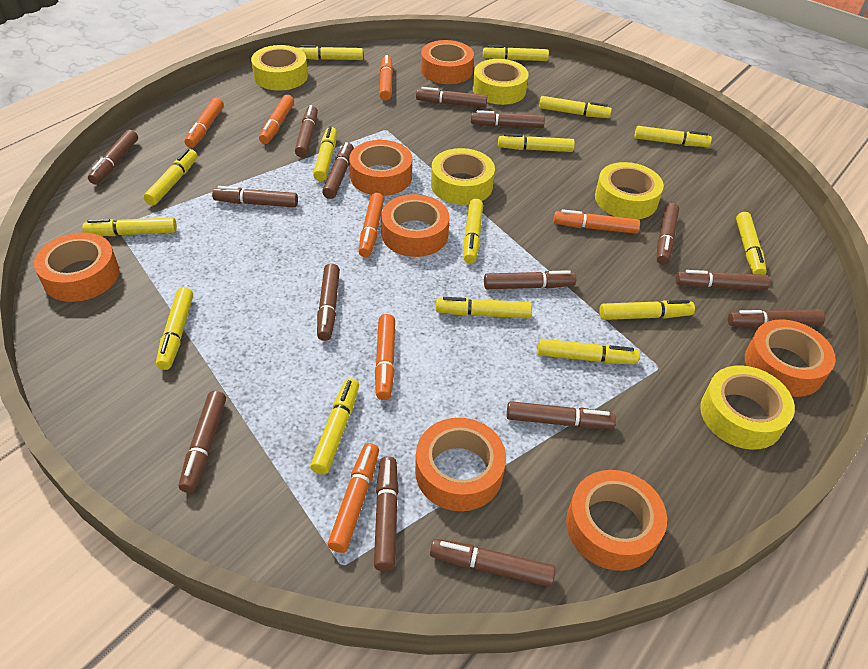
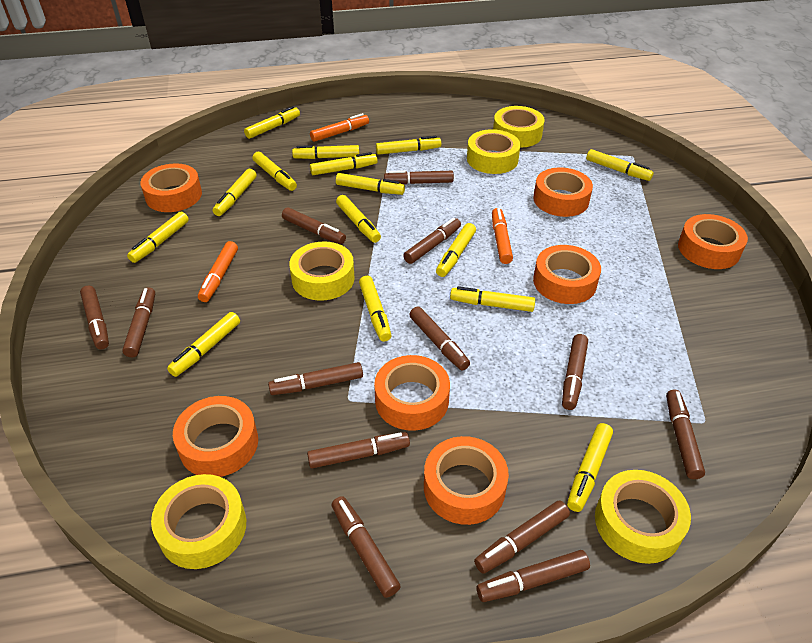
brown marker: [88,130,138,185] [179,391,226,493] [212,186,298,207] [295,105,318,157] [317,263,340,341] [322,142,354,199] [374,456,399,571] [416,87,487,108] [430,539,555,587] [471,110,545,128] [484,270,576,289] [507,401,616,429] [657,203,679,265] [675,270,770,290] [728,309,825,328] = 15 -> [80,286,109,350] [122,287,155,357] [268,362,363,395] [282,207,346,244] [307,432,410,468] [332,496,401,598] [384,170,454,185] [403,218,461,264] [409,307,470,371] [474,501,570,574] [477,550,590,602] [562,334,588,410] [666,389,705,479] = 13
orange marker: [185,98,224,148] [259,95,294,144] [328,443,379,553] [358,193,384,257] [375,314,395,400] [379,55,393,101] [554,209,640,234] = 7 -> [198,241,238,302] [310,113,369,142] [492,208,513,264] = 3

